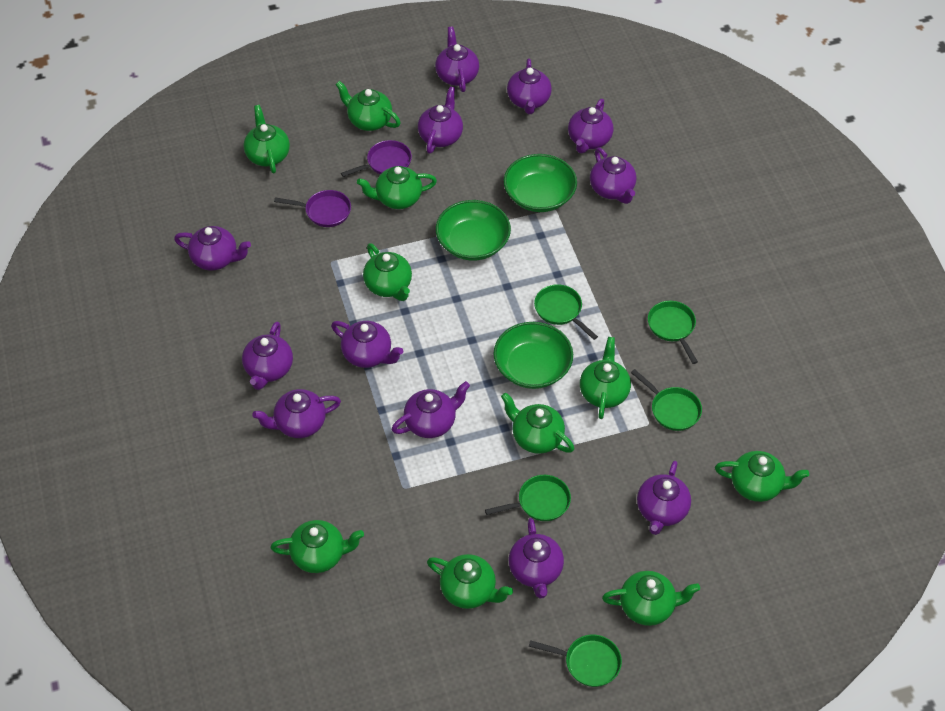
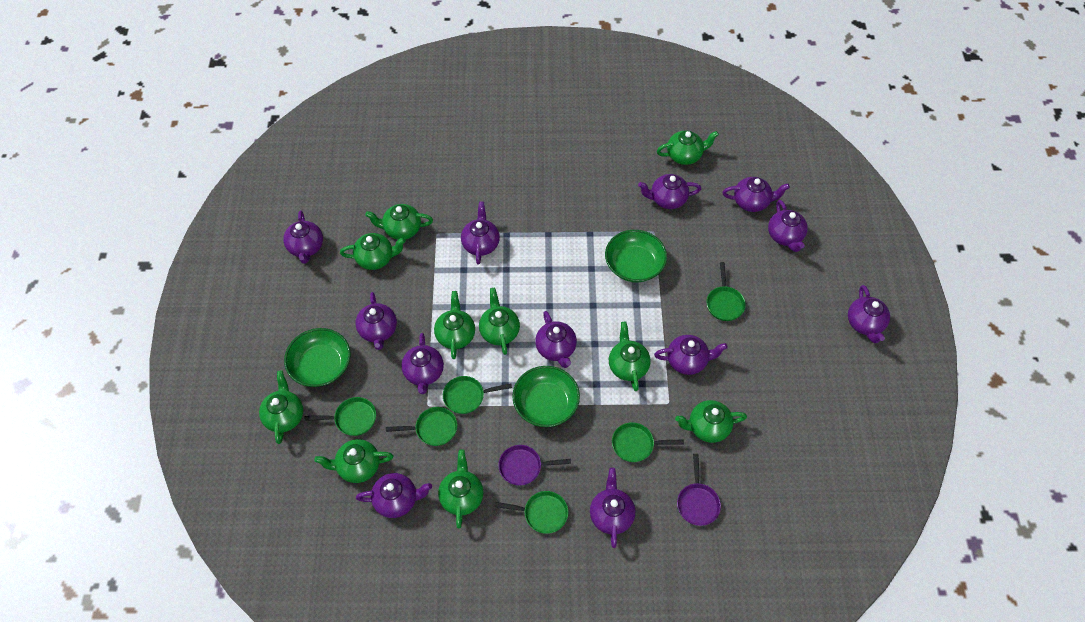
green pan: [485,475,571,521] [529,634,622,687] [534,284,598,340] [631,369,702,431] [648,301,698,364] = 5 -> [304,397,376,436] [386,407,457,446] [443,376,512,414] [494,491,568,534] [612,422,684,462] [707,262,746,321] = 6

